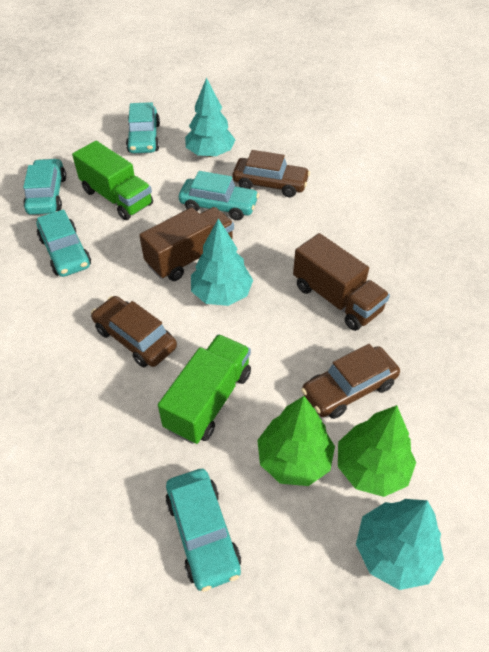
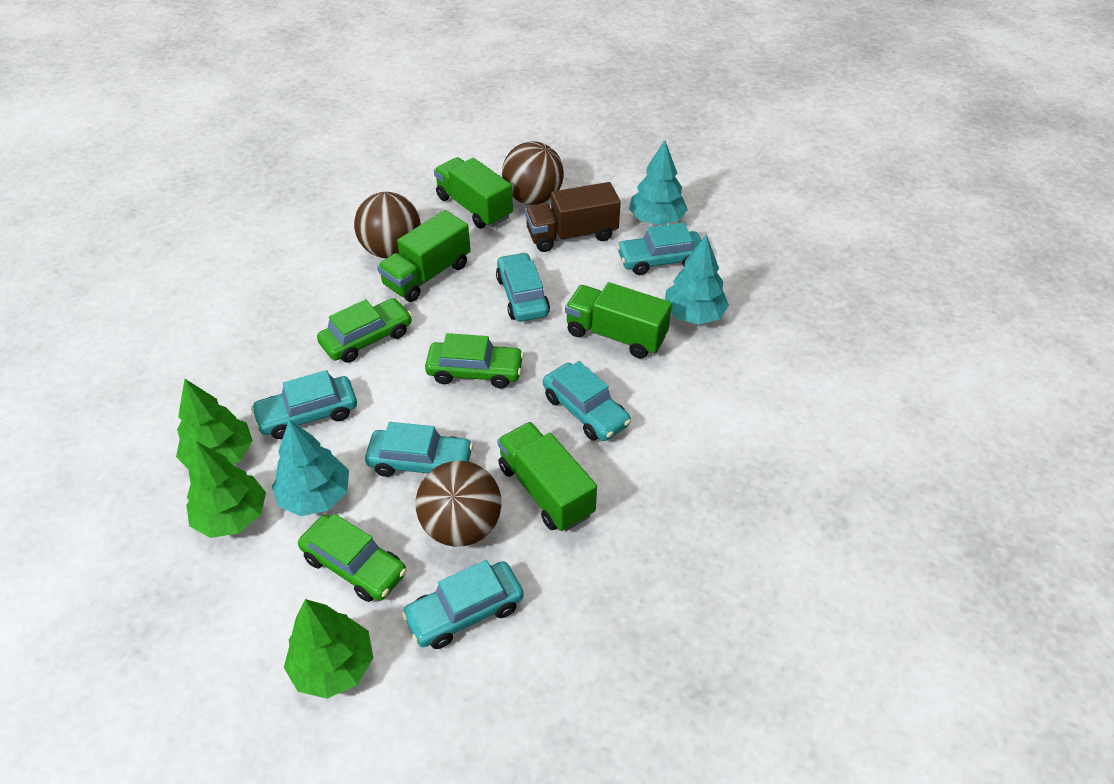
brown ball: none = 0 -> [354,192,421,258] [416,460,502,547] [502,141,564,205] = 3
brown car: [91,296,177,367] [233,150,310,197] [301,344,400,419] = 3 -> none = 0
brown truck: [139,207,234,281] [293,233,390,331] = 2 -> [525,182,620,252] = 1
green car: none = 0 -> [298,513,407,602] [317,298,412,363] [425,333,524,389] = 3
green tree: [257,396,335,486] [338,405,416,497] = 2 -> [176,379,253,470] [186,441,266,538] [284,599,373,699] = 3
green truck: [72,141,153,220] [158,334,251,444] = 2 -> [377,210,471,302] [434,157,513,229] [497,422,597,532] [565,282,672,359] = 4
turquoise car: [23,158,66,215] [37,209,91,277] [126,102,160,153] [166,469,241,592] [179,171,259,220] = 5 -> [251,370,357,439] [365,422,473,477] [401,560,524,649] [496,252,550,322] [543,361,631,441] [617,223,701,275] = 6

